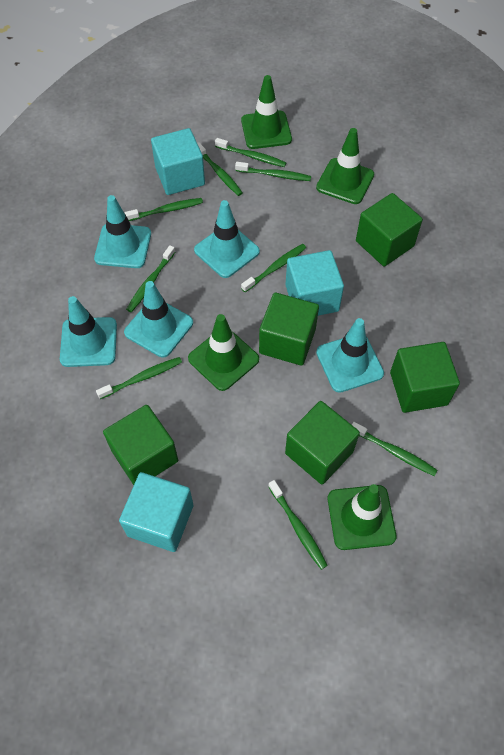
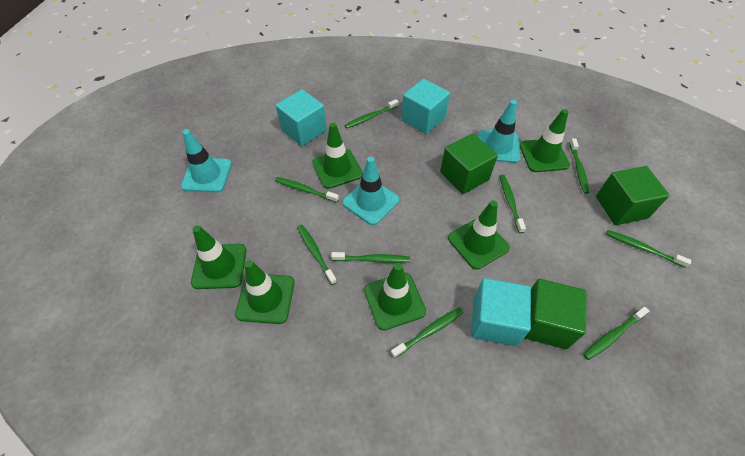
green cube: [103,405,178,485] [259,292,319,366] [285,401,360,484] [356,193,423,267] [390,342,460,413] = 5 -> [440,133,498,194] [524,279,587,349] [596,166,670,225] = 3
green traffic cone: [188,314,259,391] [241,75,292,149] [316,128,374,204] [327,484,396,550] = 4 -> [191,225,247,289] [235,260,295,324] [312,123,363,189] [364,263,426,331] [448,201,510,270] [519,109,570,172] = 6
turquoise traffic cone: [60,296,117,367] [94,195,151,268] [124,281,193,358] [194,200,260,278] [316,318,384,393] = 5 -> [181,129,232,193] [342,157,399,225] [478,100,520,163] = 3

